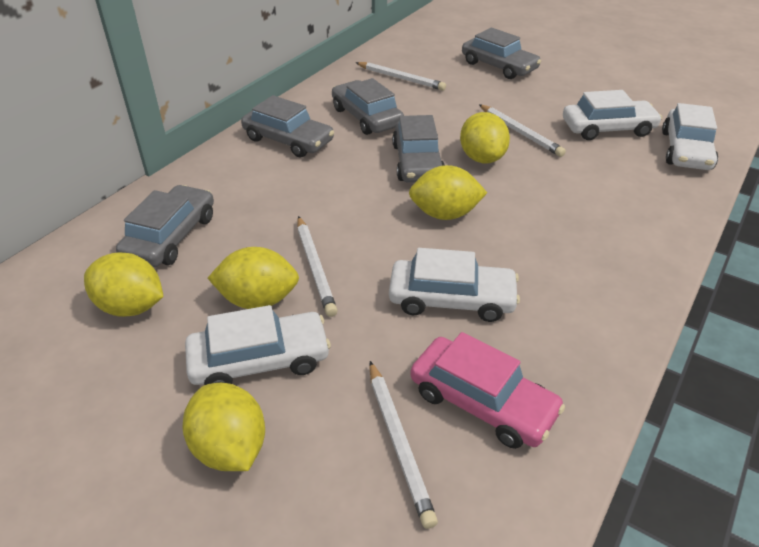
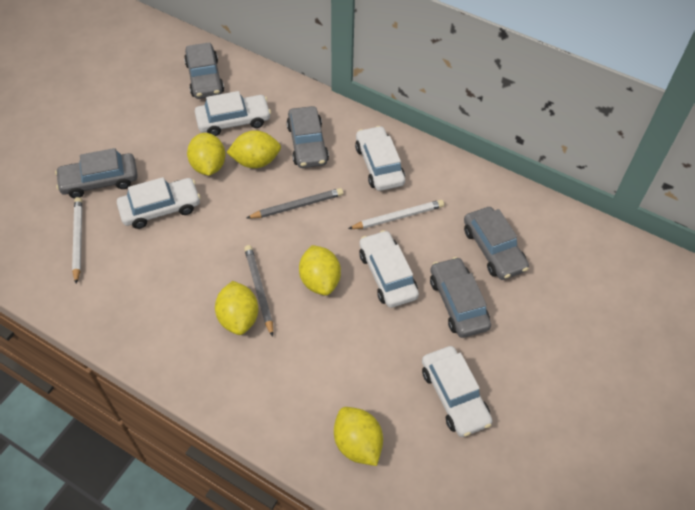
grey pencil: none = 0 -> [244,245,273,337] [247,188,343,219] = 2
pink car: [410,332,565,449] = 1 -> none = 0
white car: [185,305,331,385] [389,248,520,322] [563,90,662,140] [662,103,718,170] = 4 -> [117,177,201,229] [195,91,271,136] [355,126,405,191] [359,230,419,308] [422,346,492,437] = 5
white pencil: [297,216,338,317] [355,62,446,91] [369,361,438,529] [479,104,566,157] = 4 -> [72,197,82,284] [348,200,444,229] = 2

